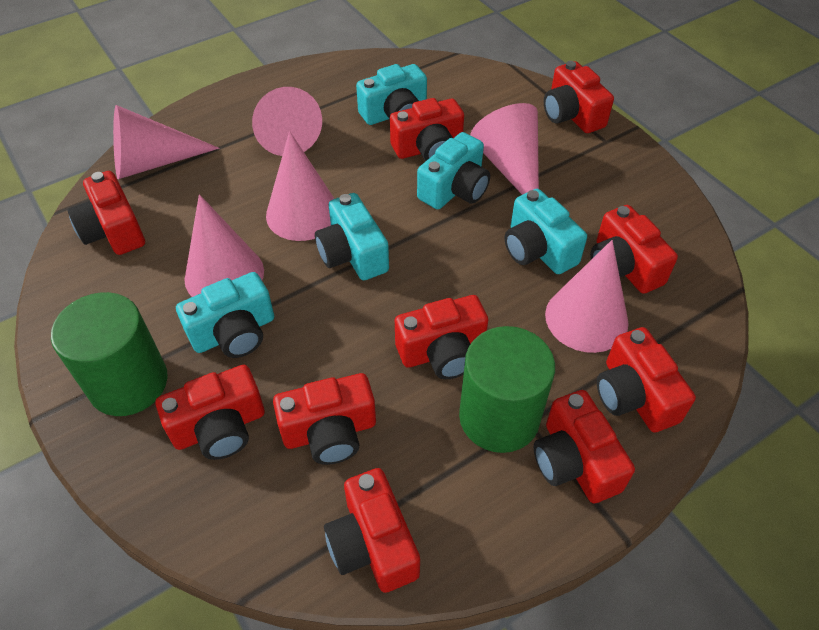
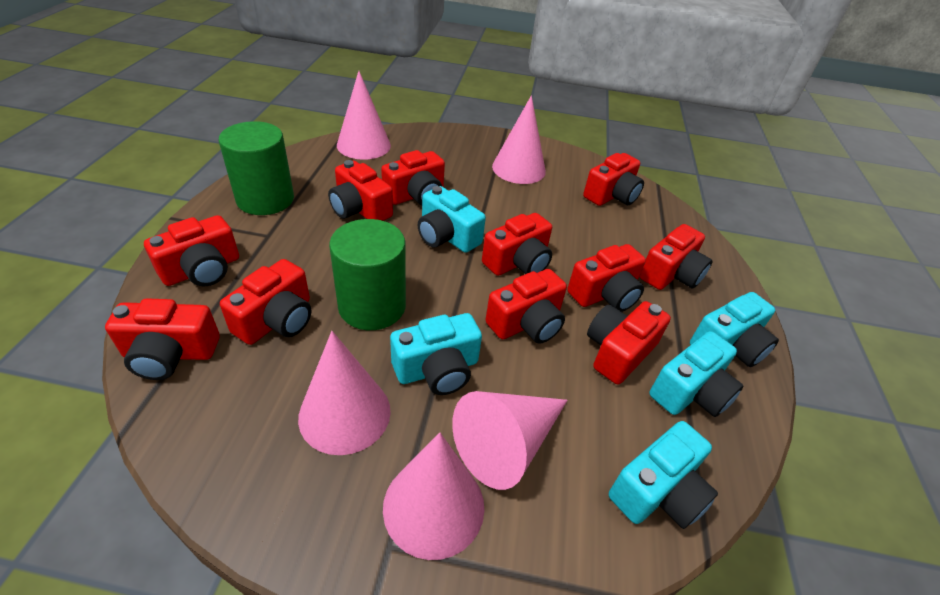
pink cone: [113,105,219,179] [184,194,264,297] [252,87,322,156] [266,131,335,241] [470,103,539,195] [545,240,629,353] = 6 -> [298,331,391,455] [337,71,391,160] [383,433,484,560] [452,391,568,490] [492,95,546,184] = 5
red camera: [68,171,145,255] [156,365,265,460] [273,373,376,465] [324,468,420,593] [390,98,464,161] [395,295,488,379] [534,390,635,504] [544,61,614,133] [590,205,678,294] [597,327,696,433] = 10 -> [105,298,220,380] [144,215,239,286] [220,259,311,345] [328,160,393,221] [381,150,445,205] [482,213,552,276] [486,269,567,344] [567,244,646,312] [583,153,644,206] [587,301,671,384] [639,224,713,290] = 11

